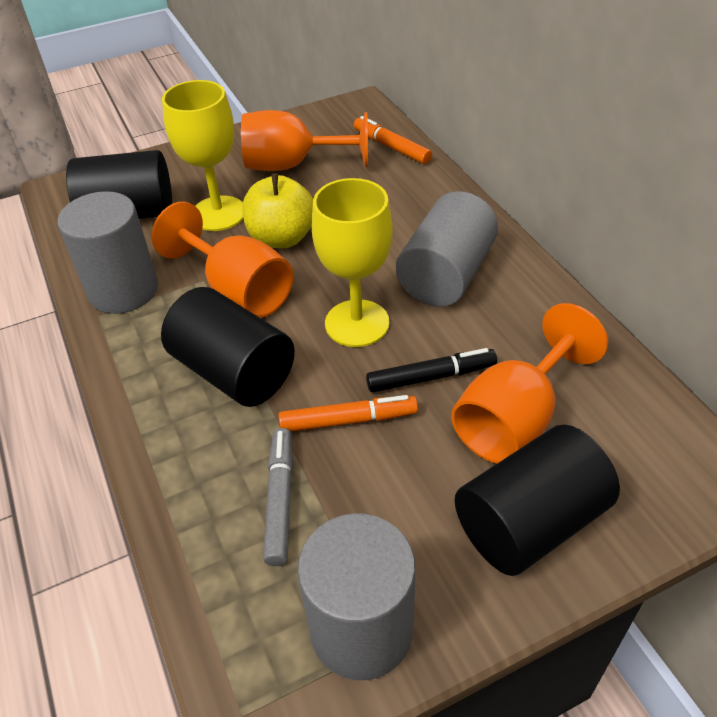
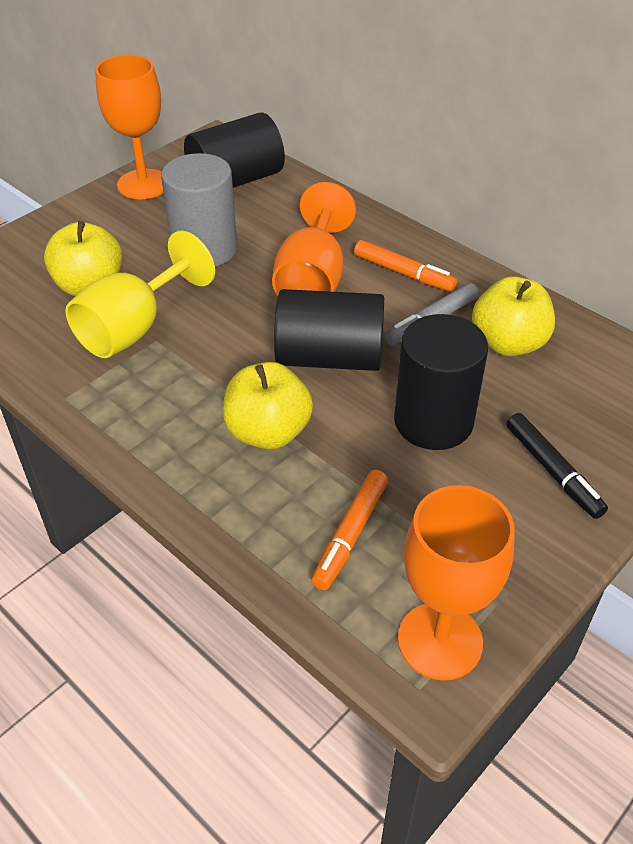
grey cylinder: [57,191,158,314] [297,514,416,680] [396,191,498,307] = 3 -> [161,153,237,267] = 1
yellow apple: [242,173,313,248] = 1 -> [44,221,122,296] [223,362,313,449] [472,276,555,356] = 3
yellow goblet: [162,80,243,231] [312,178,393,347] = 2 -> [66,231,215,358] = 1

